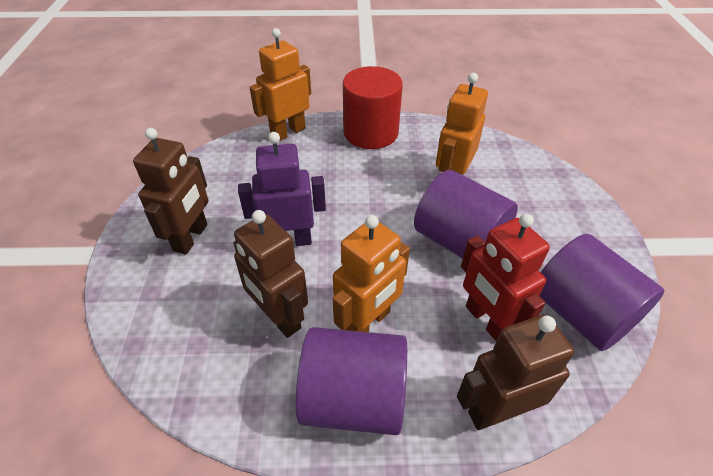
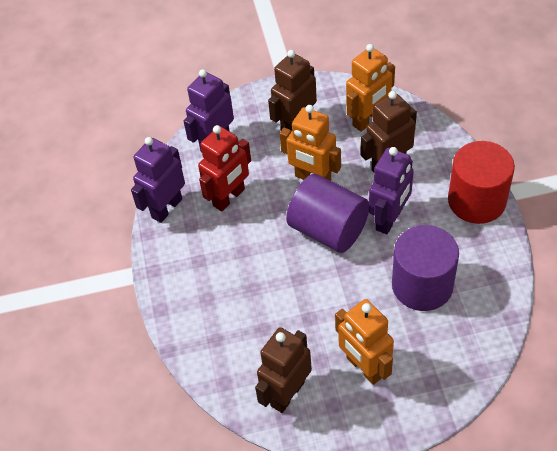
purple cylinder: [296,327,407,435] [414,170,518,259] [540,234,664,351] = 3 -> [286,174,369,253] [392,225,459,311] = 2
purple robot: [238,132,326,246] = 1 -> [131,137,185,223] [184,69,234,152] [369,147,414,234] = 3

